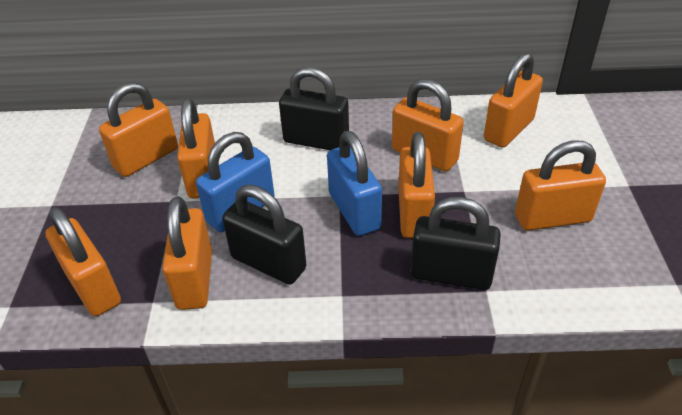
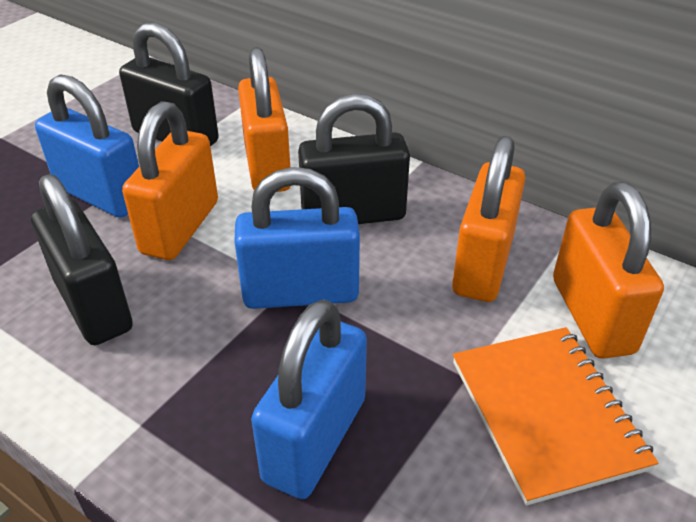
blue padlock: [196,132,275,232] [327,131,382,236] = 2 -> [35,75,139,218] [234,167,360,309] [251,299,367,499] = 3
orange notebook: none = 0 -> [453,327,658,506] = 1
orange padlock: [45,207,121,316] [99,82,178,177] [162,196,212,310] [177,98,215,199] [392,79,464,171] [398,132,435,238] [484,53,543,148] [515,140,606,231] = 8 -> [122,101,218,260] [238,47,291,192] [452,136,525,302] [553,182,664,359] = 4

